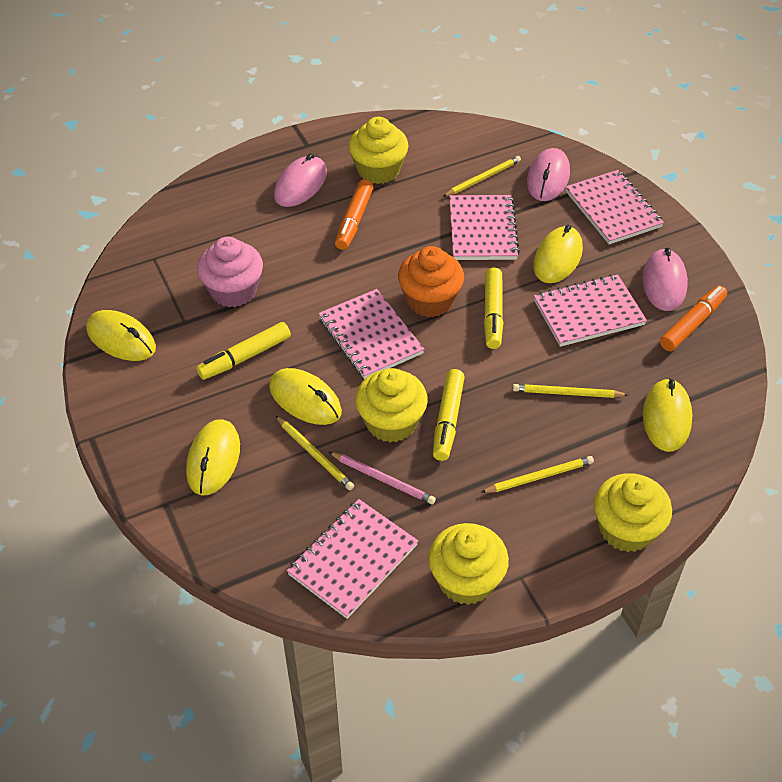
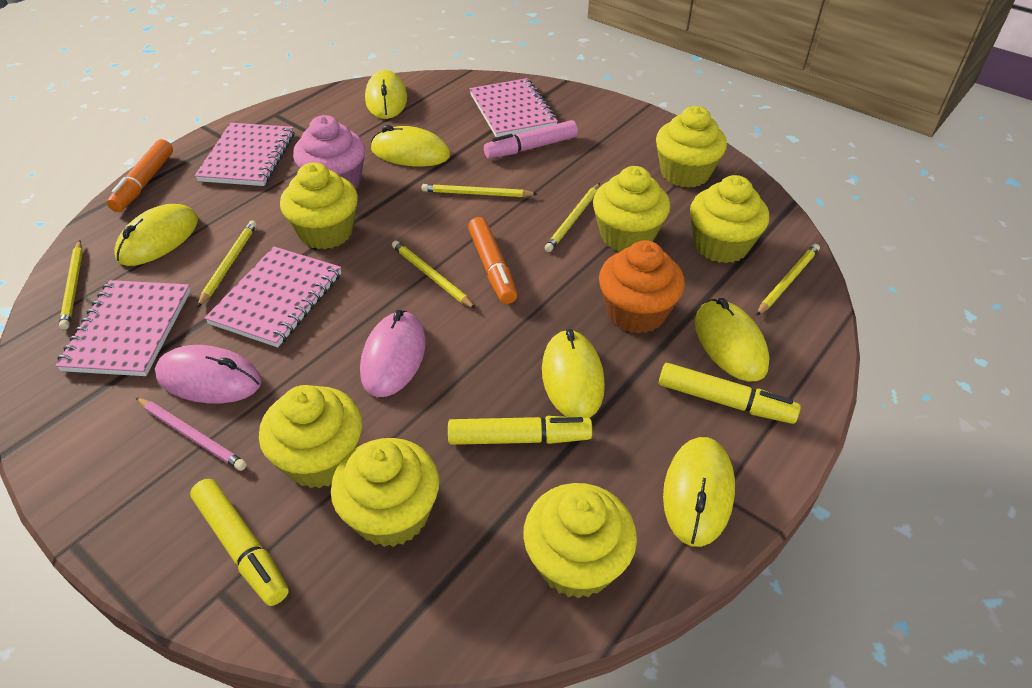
pink marker: none = 0 -> [484,120,578,158] = 1
pink mouse: [274,153,327,207] [527,148,570,201] [642,248,688,311] = 3 -> [155,345,262,403] [360,310,426,397] = 2
pink notebook: [287,499,418,619] [318,289,424,379] [449,195,520,260] [534,274,647,347] [566,170,664,244] = 5 -> [55,280,191,376] [195,123,295,186] [204,247,341,347] [470,78,558,137] = 4
yellow cupcake: [349,117,409,184] [355,368,428,442] [428,523,509,605] [594,473,672,552] = 4 -> [259,385,362,489] [280,162,358,249] [331,438,439,547] [523,483,637,599] [593,166,670,252] [656,106,727,188] [690,175,769,263] = 7
yellow mouse: [86,310,156,361] [186,419,240,496] [269,368,342,425] [533,225,583,283] [643,378,692,452] = 5 -> [114,204,198,266] [365,70,407,119] [371,125,450,167] [542,329,605,418] [663,437,735,547] [695,298,770,382] = 6
yellow pencil: [275,415,354,490] [443,156,521,197] [481,456,594,493] [513,384,628,398] = 4 -> [59,240,83,330] [197,220,257,308] [392,241,476,309] [422,184,537,197] [545,183,600,252] [756,244,820,316] = 6

